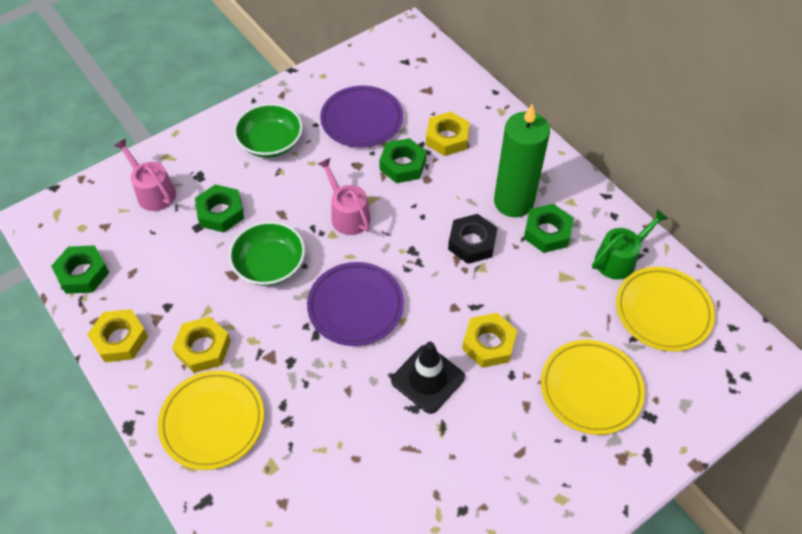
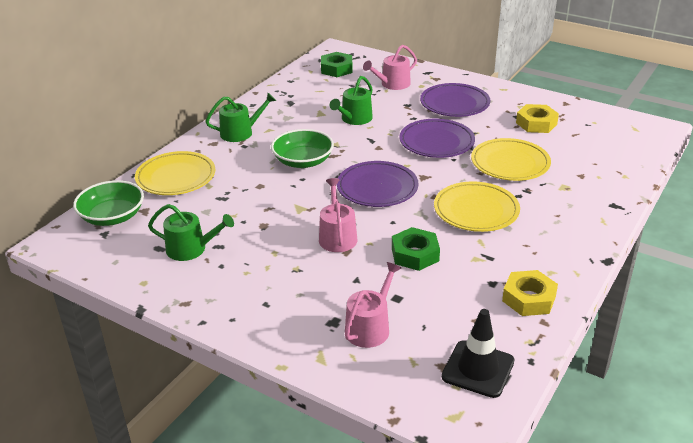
black nut: [448,214,497,264] = 1 -> none = 0
green candle: [494,104,550,217] = 1 -> none = 0
green nut: [51,245,110,294] [195,184,244,232] [379,138,427,183] [524,204,574,253] = 4 -> [321,52,353,77] [392,227,440,271] = 2
green watering can: [592,209,668,279] = 1 -> [148,204,234,261] [205,93,276,142] [330,76,373,125] = 3
pink watering can: [114,139,176,211] [318,158,371,235] = 2 -> [319,178,357,252] [345,262,401,348] [363,45,417,90] = 3
purple plate: [307,262,404,346] [320,86,403,147] = 2 -> [337,161,419,207] [399,119,475,158] [420,83,490,117] = 3
yellow nut: [87,309,148,362] [172,317,231,373] [426,112,470,156] [462,313,517,368] = 4 -> [502,270,558,316] [516,104,559,133] = 2

